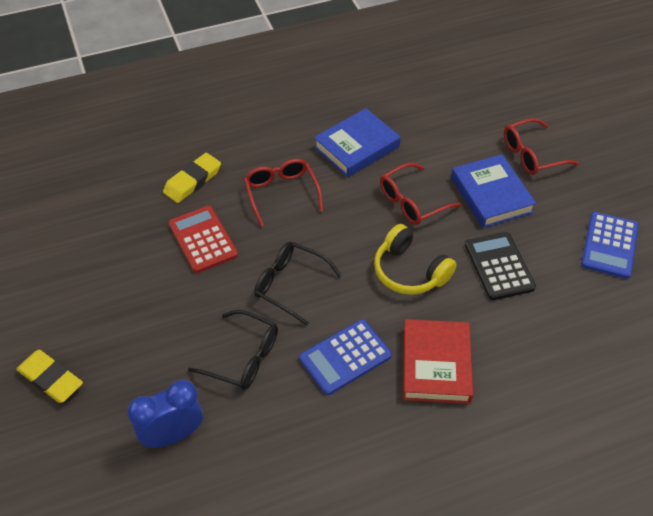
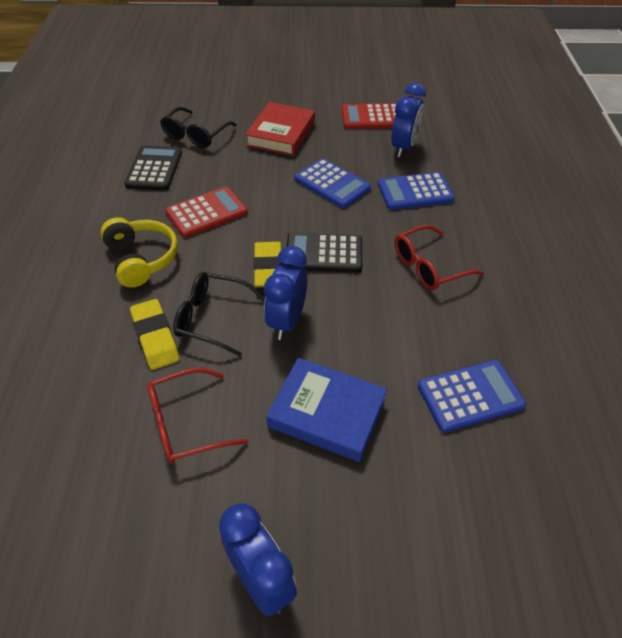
black calculator: [465,232,536,300] = 1 -> [124,145,182,190] [287,232,362,273] = 2
blue book: [314,108,401,177] [451,154,536,228] = 2 -> [266,358,387,462] = 1
blue calculator: [299,319,392,395] [581,212,638,279] = 2 -> [294,158,371,208] [377,172,455,210] [418,360,526,433] = 3
blue clock: [127,380,203,448] = 1 -> [219,503,297,616] [264,246,307,340] [391,83,426,157] = 3
red calculator: [169,206,238,273] = 1 -> [165,186,248,238] [341,103,397,129] = 2
red glasses: [244,159,323,227] [380,163,462,225] [504,118,579,175] = 3 -> [147,368,248,464] [394,225,484,290] = 2

